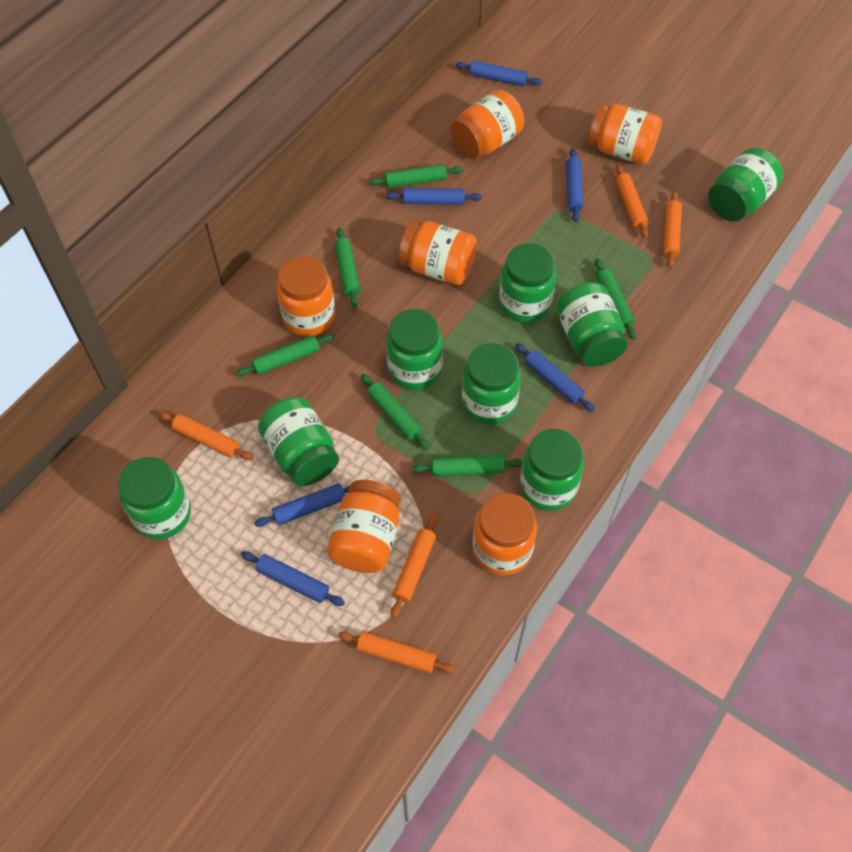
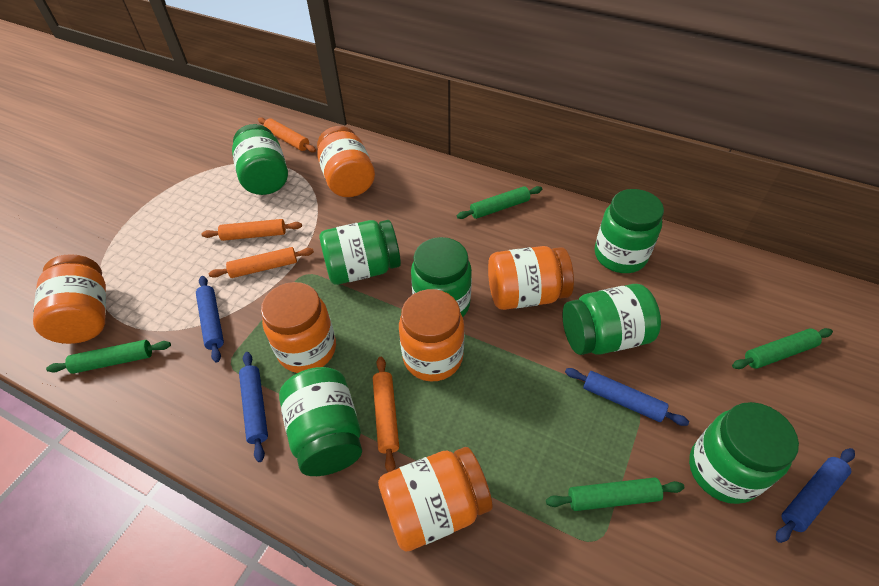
blue rolling pin: [241,551,345,606] [254,483,350,527] [386,188,482,205] [456,61,542,86] [515,343,595,412] [566,148,583,222] = 6 -> [196,276,224,363] [239,352,268,462] [565,368,689,426] [776,448,855,543] = 4
green jar: [118,457,191,539] [258,397,339,486] [386,309,443,390] [462,343,521,425] [499,243,556,323] [520,429,584,511] [557,282,628,367] [708,147,783,222] = 8 -> [232,124,288,195] [279,367,362,476] [320,220,401,285] [411,237,472,317] [562,284,661,355] [595,189,664,273] [689,402,799,504] = 7
green rolling pin: [236,334,334,377] [335,228,360,308] [361,374,430,450] [369,164,462,188] [412,455,523,477] [595,259,636,340] = 6 -> [46,340,171,374] [457,186,542,219] [546,478,684,511] [732,328,833,369] = 4
orange rolling pin: [159,412,253,460] [338,631,456,673] [391,514,437,619] [616,164,648,238] [663,191,682,268] = 5 -> [202,219,302,241] [209,247,314,278] [258,117,316,153] [373,357,399,472] = 4

